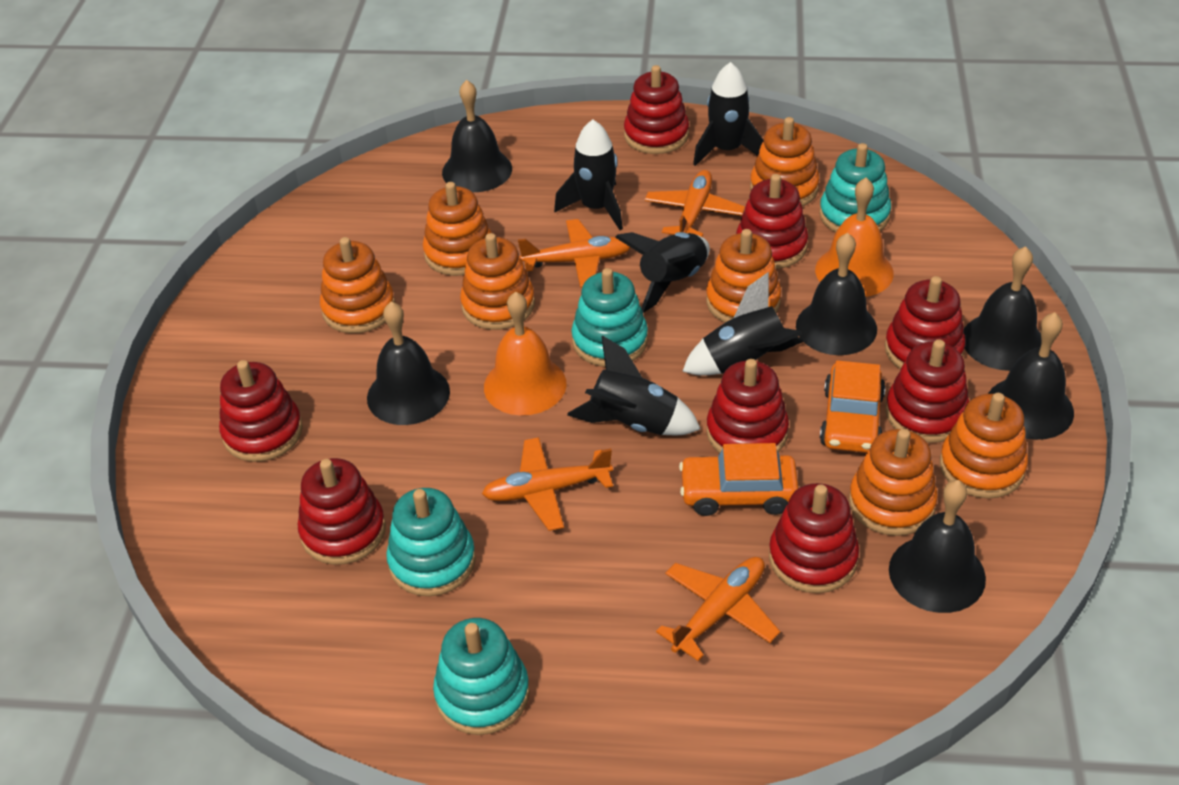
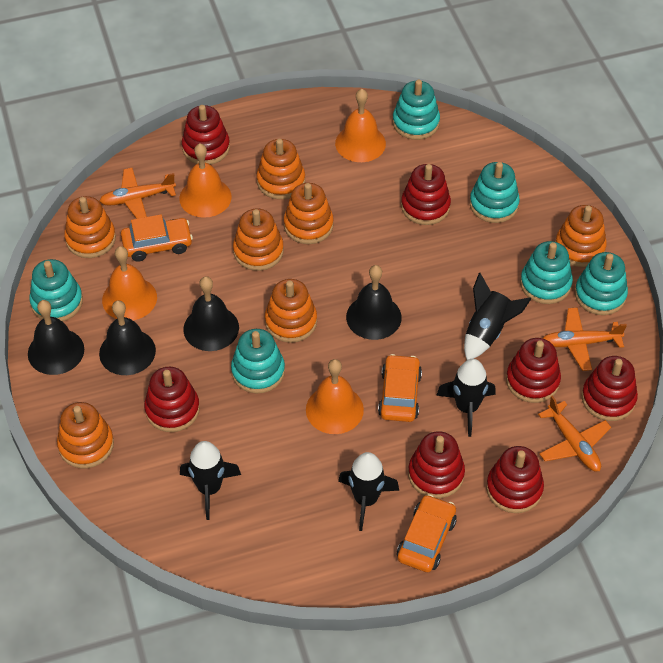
black bell: [367,301,450,425] [442,80,512,192] [796,232,877,355] [889,480,986,613] [964,246,1041,371] [988,312,1074,440] = 6 -> [28,300,84,375] [99,300,156,375] [183,276,239,351] [346,265,402,340] = 4
black rocket: [554,120,623,230] [567,335,701,435] [615,232,710,313] [682,272,804,376] [693,62,764,166] = 5 -> [180,441,241,520] [338,452,399,531] [436,359,496,437] [464,273,532,360] = 4
orange bell: [484,292,567,415] [815,178,894,297] = 2 -> [102,246,157,321] [179,143,232,218] [306,359,364,434] [335,89,386,162] = 4
orange car: [679,443,799,516] [820,360,886,453] = 2 -> [121,215,193,262] [378,354,422,422] [397,494,457,572] = 3
orange plane: [482,437,613,531] [518,219,630,288] [645,170,745,237] [656,557,780,661] = 4 -> [99,168,176,219] [538,396,611,471] [543,308,627,371] = 3
red stacking toy: [219,360,303,462] [298,458,386,565] [624,65,689,154] [706,359,789,453] [736,174,808,269] [769,483,859,593] [885,276,965,369] [885,339,969,443] = 8 -> [144,367,200,432] [182,105,230,165] [401,164,451,225] [408,431,465,498] [486,446,544,513] [506,338,561,403] [582,356,638,421] = 7
turquoise stacking toy: [386,488,476,596] [433,618,530,735] [571,268,648,367] [819,143,891,232] = 4 -> [29,259,83,322] [231,329,285,394] [393,80,440,140] [470,162,520,223] [520,241,573,304] [575,252,628,315] = 6

